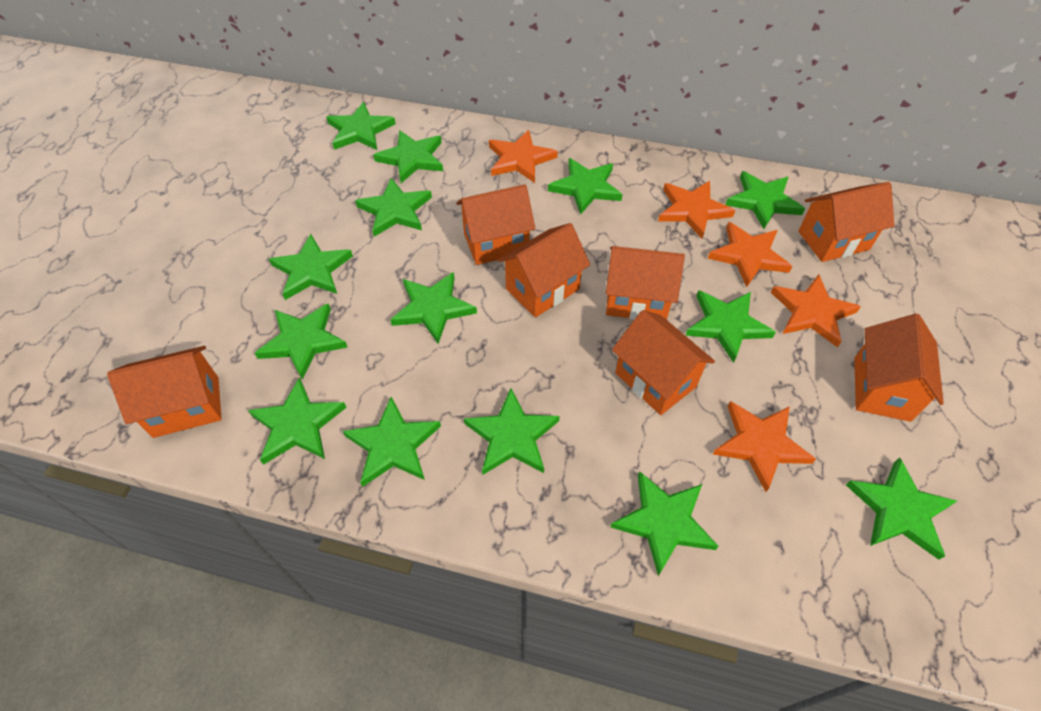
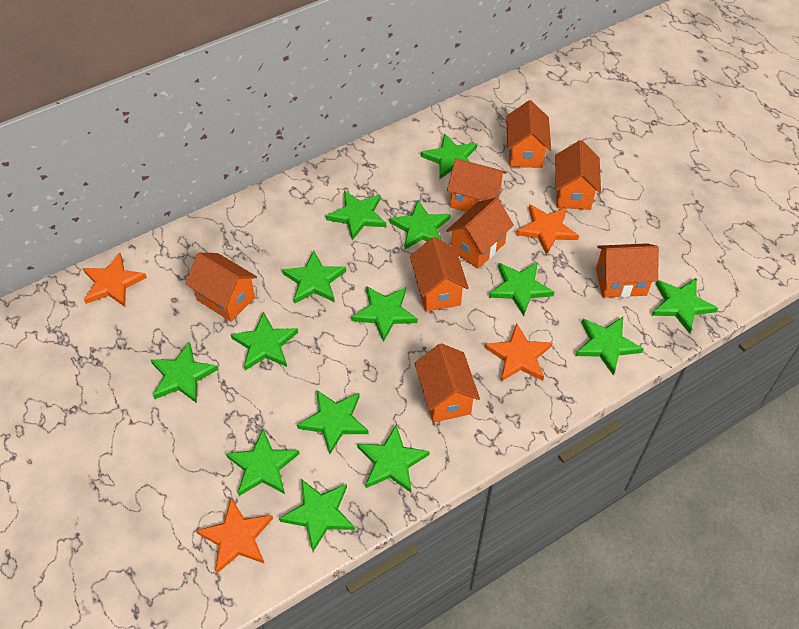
orange house: [107,346,222,438] [456,184,535,265] [498,223,590,317] [606,246,685,320] [612,310,715,415] [798,182,894,262] [854,314,944,422] = 7 -> [186,253,257,322] [410,237,469,312] [415,343,480,423] [446,197,514,269] [447,158,507,212] [506,100,551,168] [555,140,601,210] [596,243,659,298] = 8
orange star: [489,130,558,183] [658,181,735,239] [708,222,793,287] [713,401,816,492] [771,275,861,347] = 5 -> [83,253,147,307] [196,498,273,573] [485,323,553,381] [516,204,579,255] = 4

